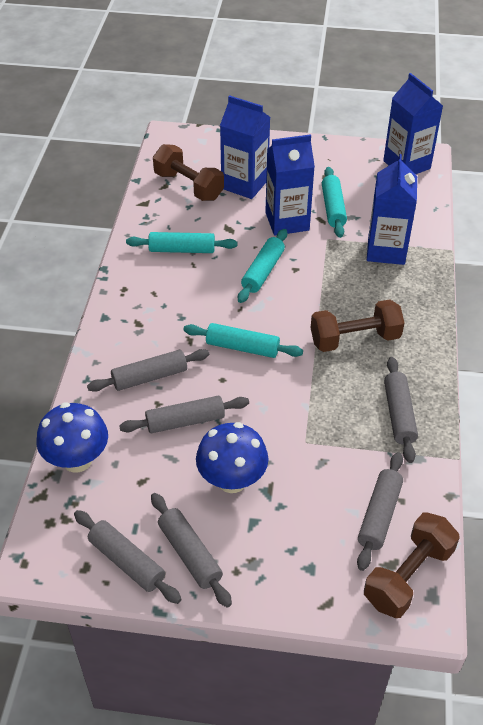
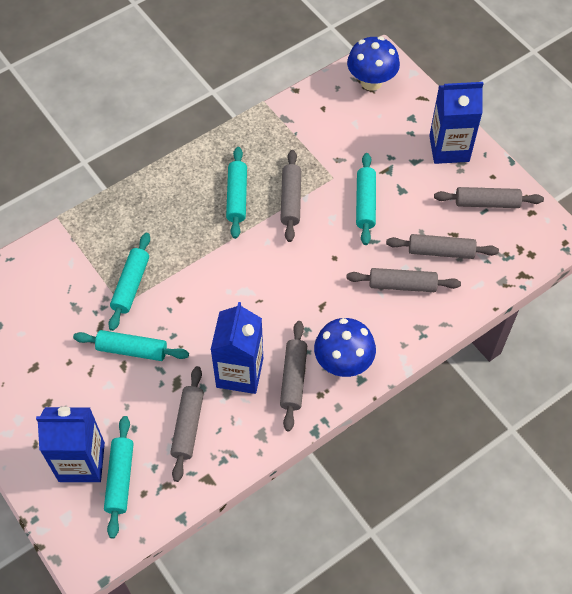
blue carton: [220,95,270,199] [265,134,315,236] [367,154,417,265] [383,73,443,174] = 4 -> [36,407,105,482] [211,302,263,394] [429,82,484,164] = 3
brown dumbbell: [153,144,224,201] [311,299,404,352] [364,513,460,618] = 3 -> none = 0
turquoise rolling pin: [126,232,237,253] [183,323,303,358] [238,229,287,303] [322,167,347,238] = 4 -> [73,330,189,361] [104,416,134,538] [108,233,150,331] [226,147,247,239] [356,153,376,245] = 5

